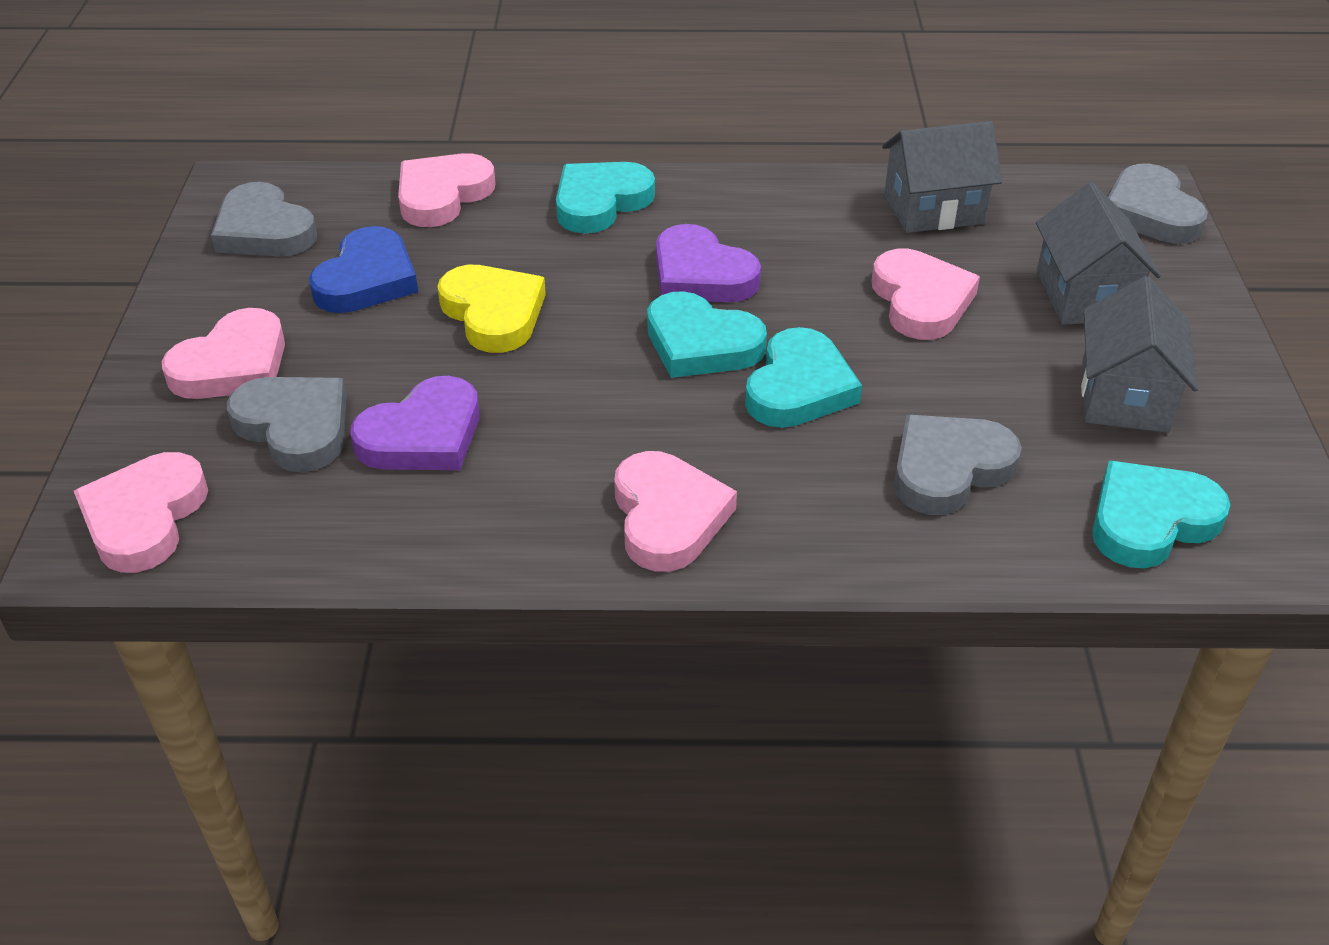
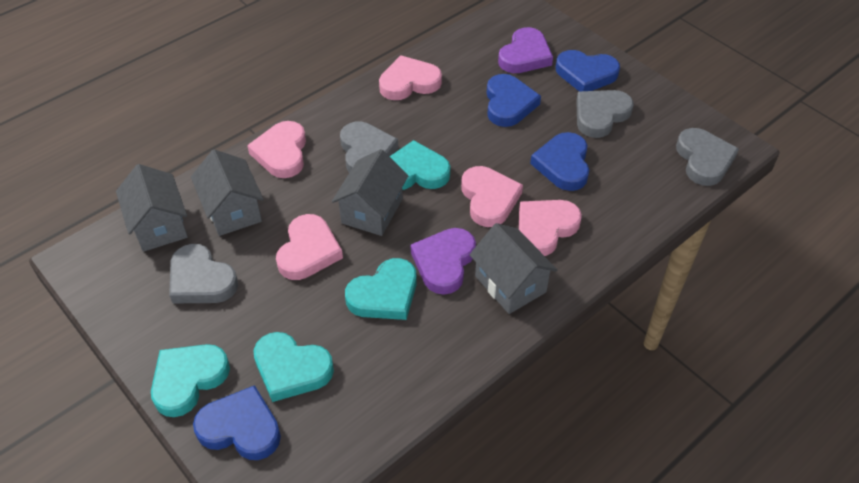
blue heart: [309,226,418,313] = 1 -> [193,385,281,460] [487,74,541,127] [530,132,589,191] [556,50,620,92] = 4
grey house: [882,121,1002,233] [1036,182,1161,325] [1081,276,1198,433] = 3 -> [116,164,188,252] [191,149,264,236] [332,149,408,236] [470,223,557,314] = 4
yellow heart: [437,265,546,353] = 1 -> none = 0

